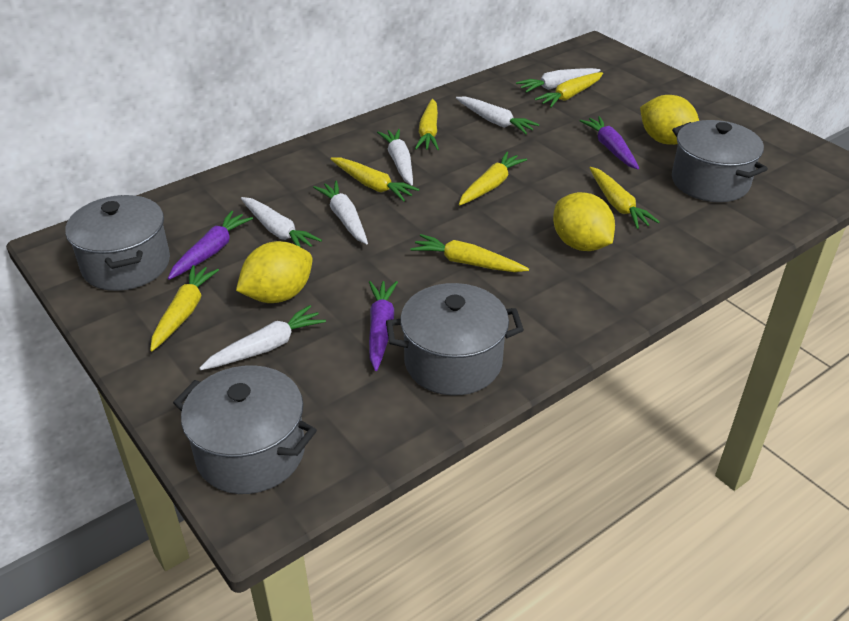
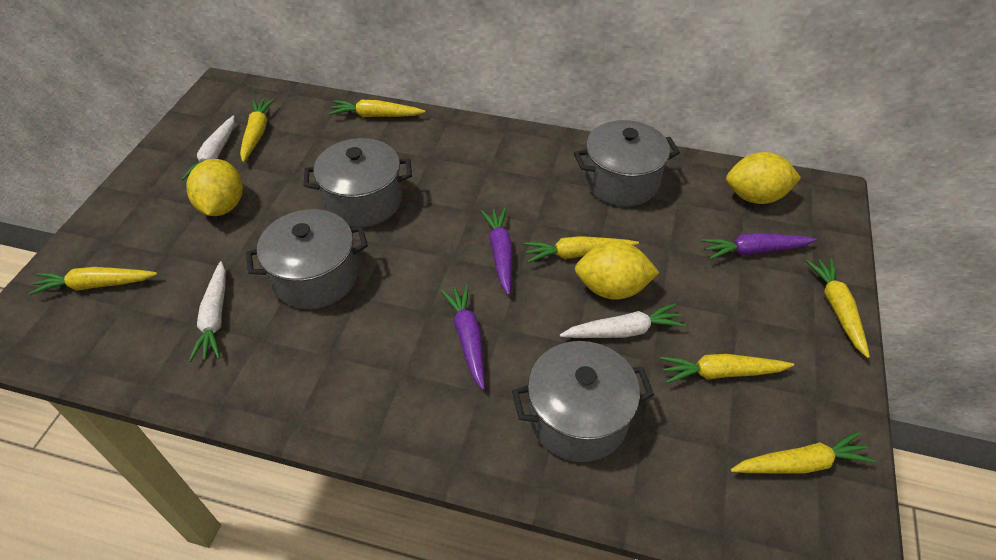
white carrot: [199,305,326,370] [241,197,322,247] [313,181,368,244] [377,129,413,185] [456,97,539,134] [516,68,600,93] = 6 -> [181,116,235,180] [189,261,226,362] [560,303,686,338] = 3

